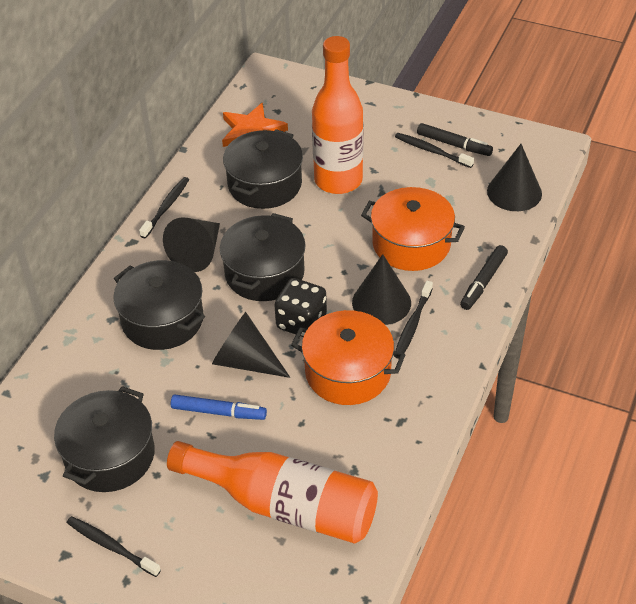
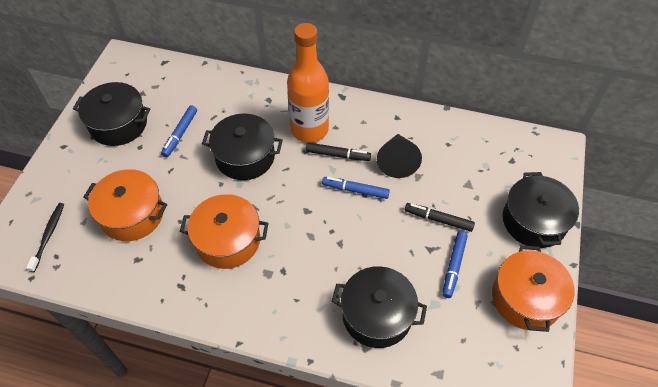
black cone: [163,217,220,272] [212,312,290,378] [352,254,411,325] [487,144,542,211] = 4 -> [377,134,422,178] = 1
black dice: [274,278,327,337] = 1 -> none = 0
black toothbrush: [67,516,161,577] [139,177,189,238] [394,281,433,359] [395,133,474,168] = 4 -> [26,203,64,272] = 1
blue marker: [171,394,267,420] = 1 -> [161,105,197,157] [322,177,390,199] [442,231,468,298] = 3
orange bottle: [167,441,378,544] [312,36,364,194] = 2 -> [287,23,329,143] = 1
orange pot: [291,310,405,405] [361,187,465,271] = 2 -> [83,169,167,241] [180,194,268,269] [492,245,575,332] = 3
orange star: [222,103,288,147] = 1 -> none = 0

